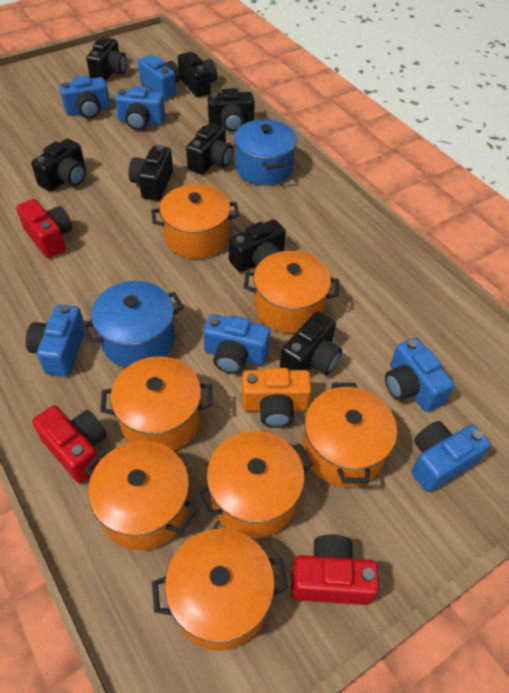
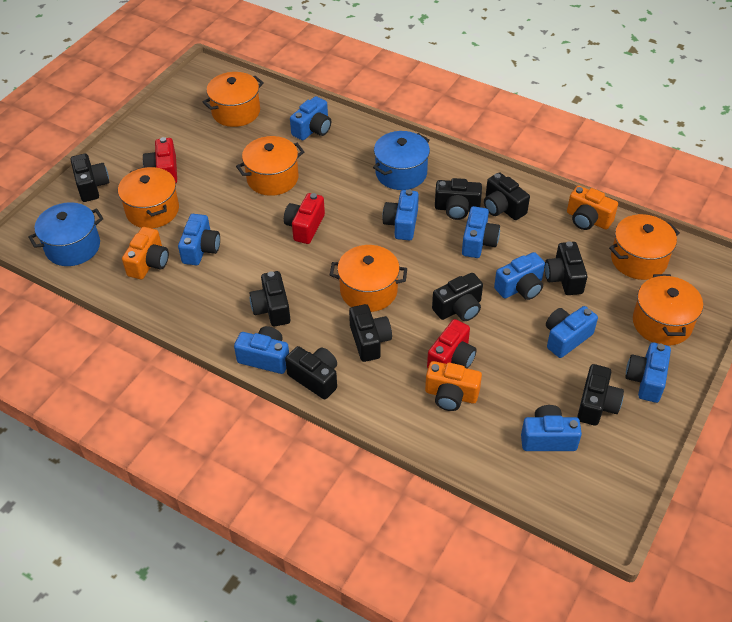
black camera: [31,138,86,192] [86,37,127,81] [129,145,173,201] [178,52,217,97] [186,123,233,174] [207,88,255,132] [229,219,286,273] [280,311,342,375] = 8 -> [71,154,109,202] [250,271,290,327] [285,346,337,400] [349,304,392,362] [432,273,483,321] [435,178,482,220] [484,172,530,220] [545,241,587,295] [577,364,624,426] = 9
blue camera: [26,305,85,377] [59,75,110,119] [115,86,165,130] [138,55,180,100] [203,314,270,374] [385,338,454,412] [411,421,491,492] = 7 -> [178,214,220,265] [234,326,289,374] [290,96,331,140] [382,189,419,240] [462,206,500,258] [494,252,545,300] [521,405,582,451] [546,306,598,358] [625,342,671,403] = 9
orange camera: [242,368,312,428] = 1 -> [122,227,169,279] [425,361,482,411] [567,186,618,230] = 3
orange pot: [85,441,197,550] [100,356,212,451] [151,184,239,259] [152,528,288,651] [196,431,313,538] [244,251,339,333] [303,383,397,487] = 7 -> [118,167,179,228] [203,72,264,127] [236,136,304,196] [330,245,407,312] [609,214,680,280] [633,274,703,346] = 6

